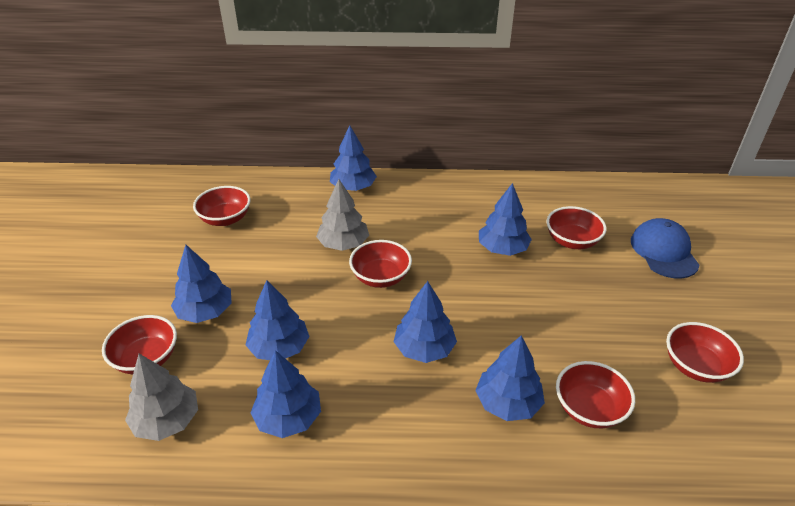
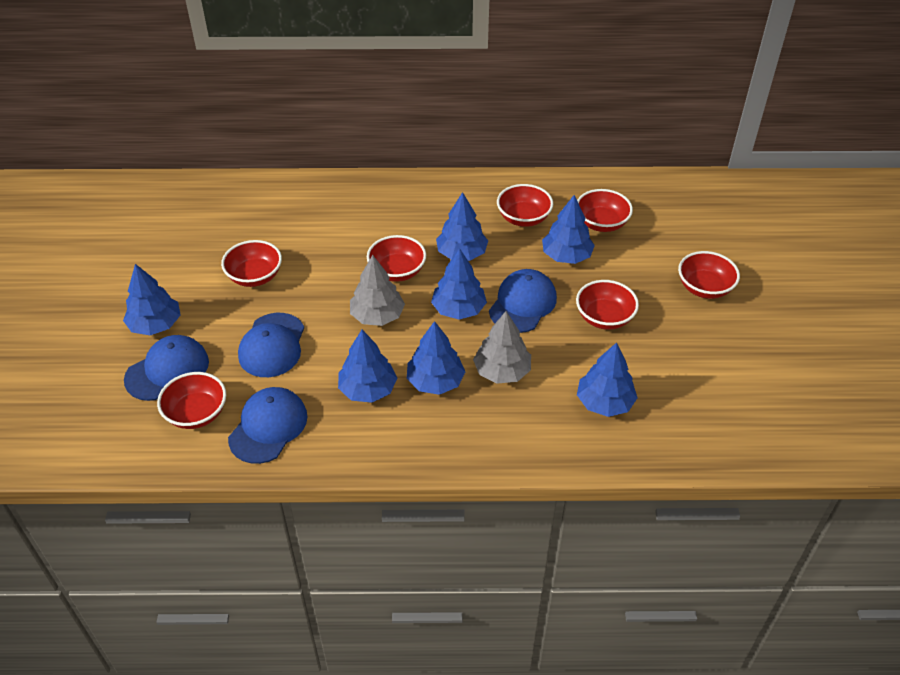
blue cap: [631,218,700,279] = 1 -> [124,335,209,401] [228,387,308,464] [238,313,304,377] [489,269,557,333] = 4
red bowl: [102,315,177,374] [193,186,250,226] [349,240,412,288] [546,206,606,249] [556,361,635,428] [666,322,744,383] = 6 -> [157,372,226,429] [221,240,282,287] [367,235,426,282] [497,184,553,227] [576,280,639,330] [577,189,633,232] [678,251,740,299] = 7

